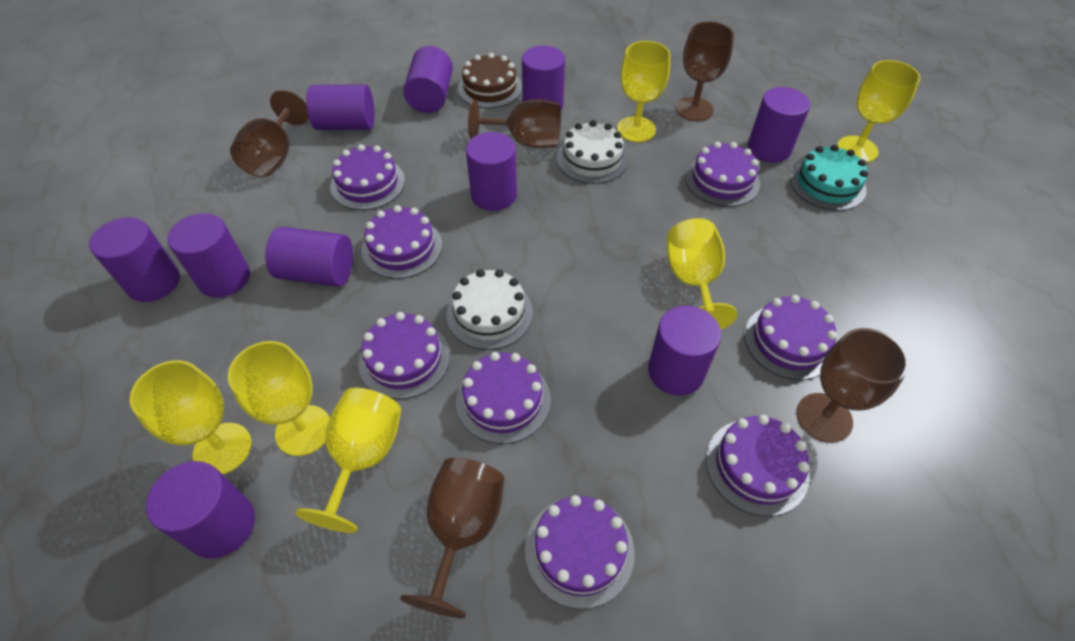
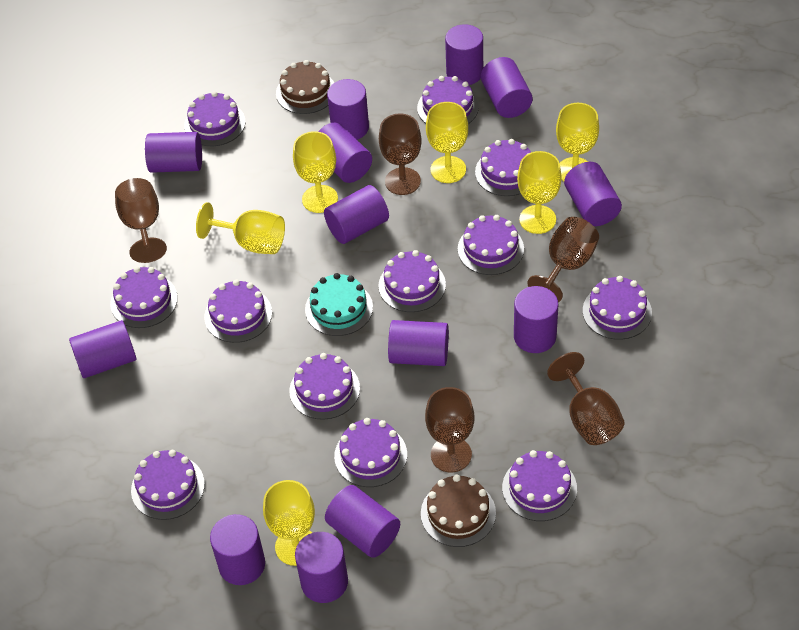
brown cake: [458,53,522,108] = 1 -> [276,60,334,114] [421,474,496,547] = 2
purple cake: [330,144,405,210] [358,312,450,399] [361,205,442,279] [456,352,551,444] [525,495,634,609] [685,142,760,207] [706,415,810,516] [744,295,837,380] = 8 -> [110,266,178,328] [131,450,205,520] [184,91,246,146] [204,280,272,343] [289,353,360,420] [334,418,407,487] [378,250,446,312] [417,76,479,124] [458,215,524,275] [475,139,531,196] [502,450,577,521] [583,276,652,340] = 12
purple cylinder: [89,217,180,302] [146,461,255,559] [167,213,250,298] [265,227,353,287] [306,84,374,130] [403,46,453,113] [466,132,517,211] [522,46,565,110] [648,306,721,396] [748,87,810,163] = 10 -> [69,320,137,378] [145,132,202,173] [210,514,265,585] [295,532,348,603] [318,122,372,183] [324,185,389,244] [325,485,400,558] [327,79,369,140] [388,320,449,366] [445,24,483,85] [481,57,533,118] [514,286,558,353] [564,162,622,226] = 13
white cake: [446,269,533,350] [557,120,628,184] = 2 -> none = 0

